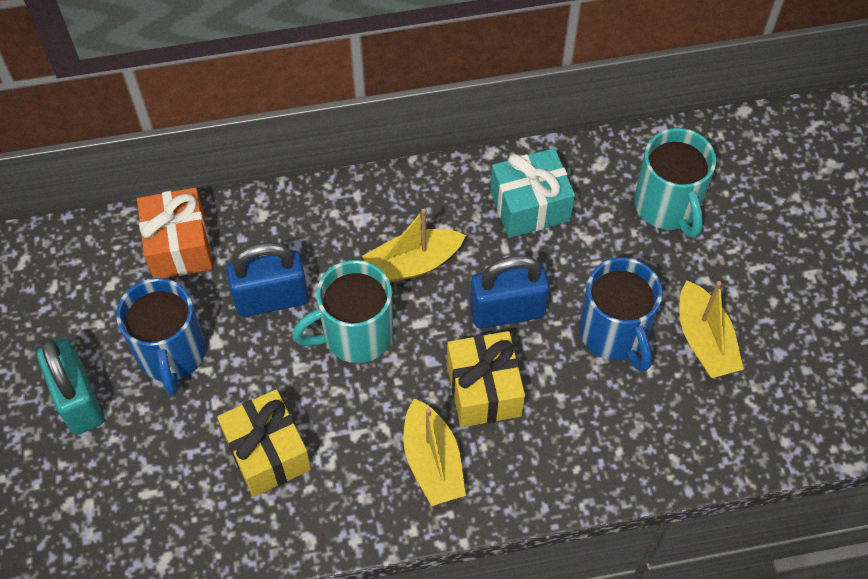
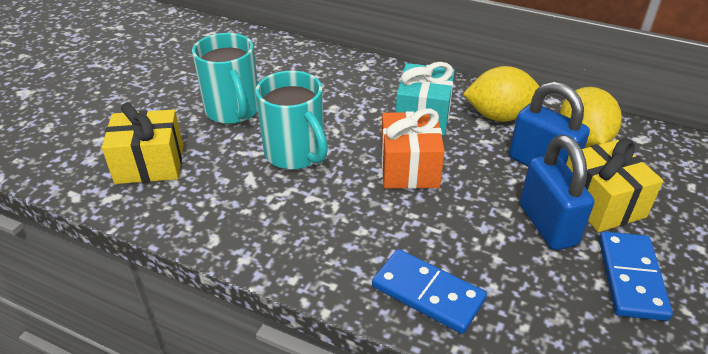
blue domino: none = 0 -> [372,249,487,334] [599,231,673,321] = 2
blue mug: [116,278,205,396] [579,257,662,372] = 2 -> none = 0
turquoise padlock: [37,338,104,435] = 1 -> none = 0
yellow boat: [362,209,466,283] [403,398,466,506] [679,280,744,378] = 3 -> none = 0
yellow lemon: none = 0 -> [463,66,540,122] [560,87,622,148] = 2

